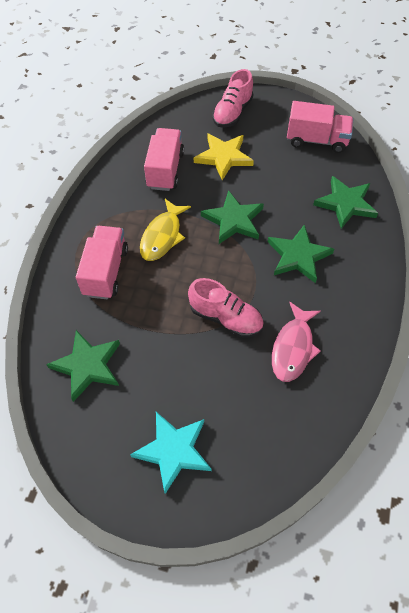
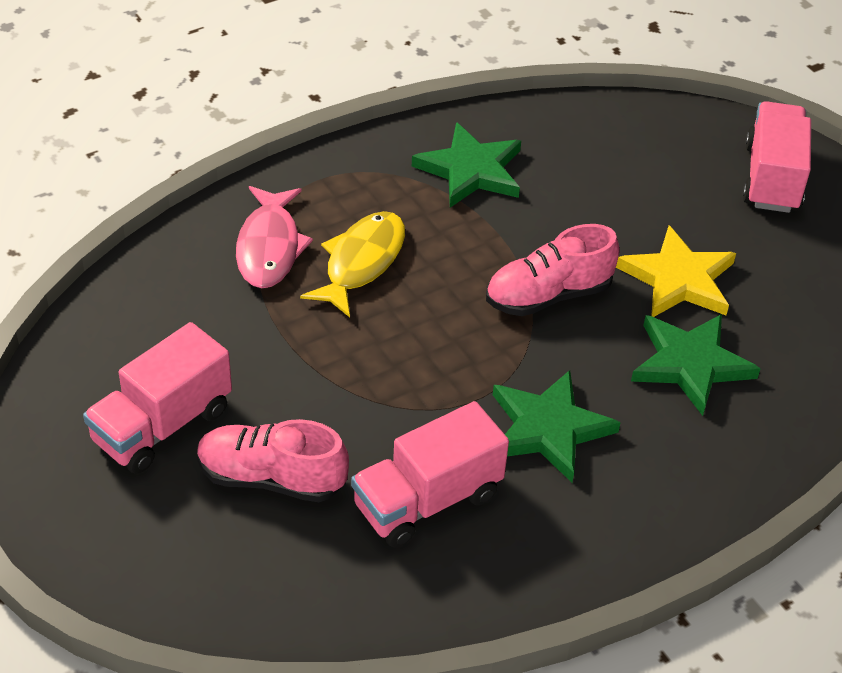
green star: [46,330,120,402] [201,190,264,244] [268,224,334,283] [313,176,378,229] = 4 -> [412,122,521,207] [493,370,621,482] [631,314,761,416] = 3
turquoise star: [130,412,212,494] = 1 -> none = 0

